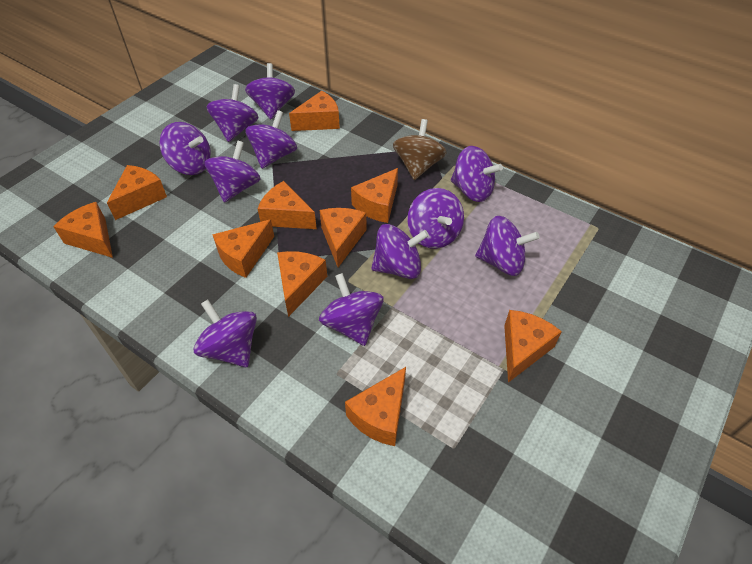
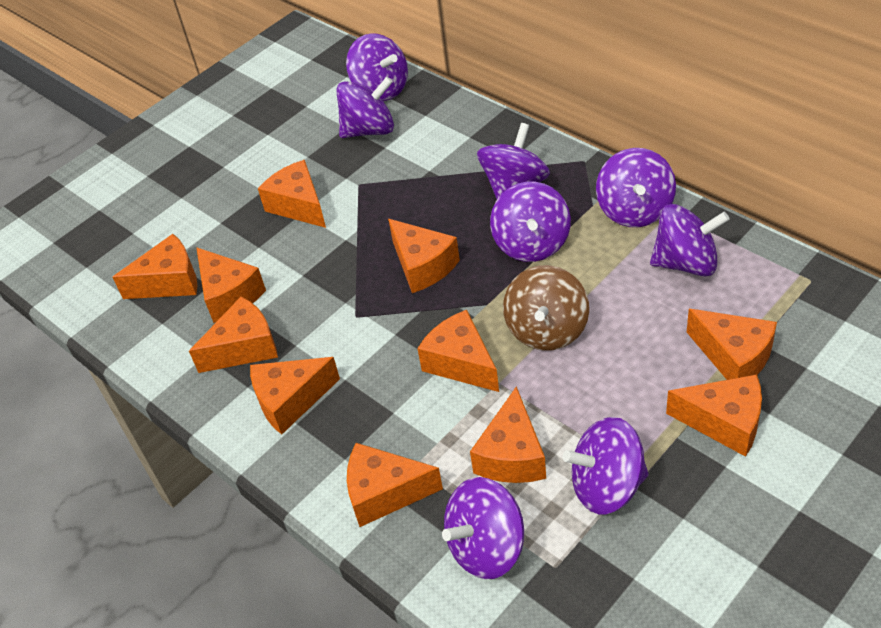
orange cheese: [53,202,113,258] [107,165,167,220] [212,219,274,278] [257,181,317,229] [277,251,327,317] [289,91,340,131] [320,208,367,267] [345,367,406,446] [351,168,398,223] [504,310,562,383] = 10 -> [113,234,197,299] [189,296,278,373] [196,247,266,323] [250,357,340,435] [258,160,326,228] [347,443,443,527] [388,219,460,293] [417,310,499,392] [470,386,546,483] [666,374,762,457] [687,309,777,380] = 11
purple spinning top: [160,122,211,175] [193,300,257,367] [204,141,260,202] [206,84,258,142] [245,63,295,119] [245,110,297,169] [319,273,383,346] [371,224,429,279] [407,188,464,249] [451,146,503,202] [475,216,540,276] = 11 -> [336,77,394,138] [346,33,408,101] [442,477,524,579] [477,123,550,199] [490,182,571,262] [563,417,649,514] [596,148,676,227] [650,204,730,276] = 8

